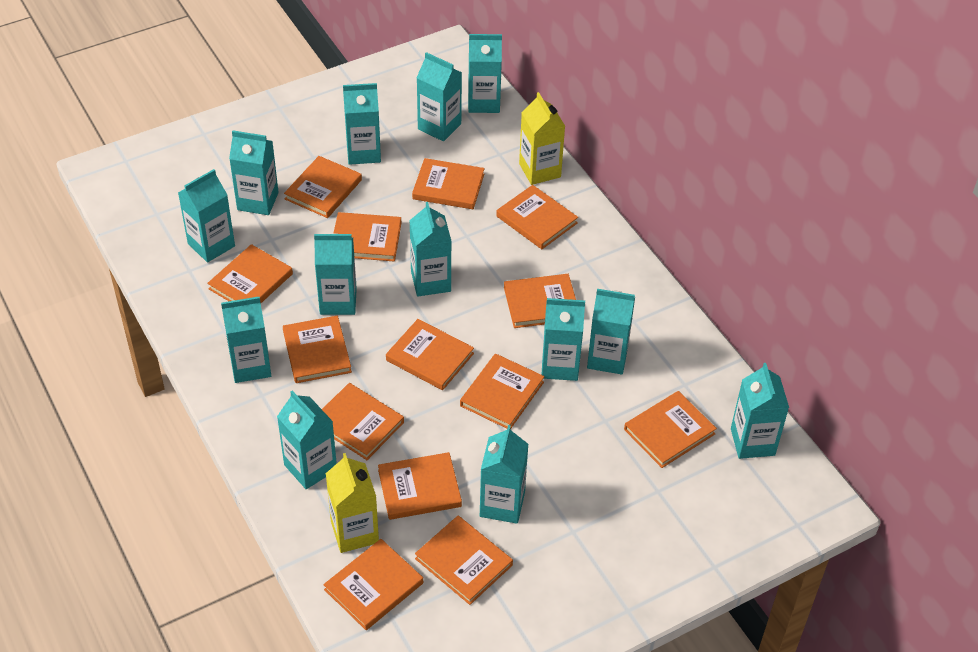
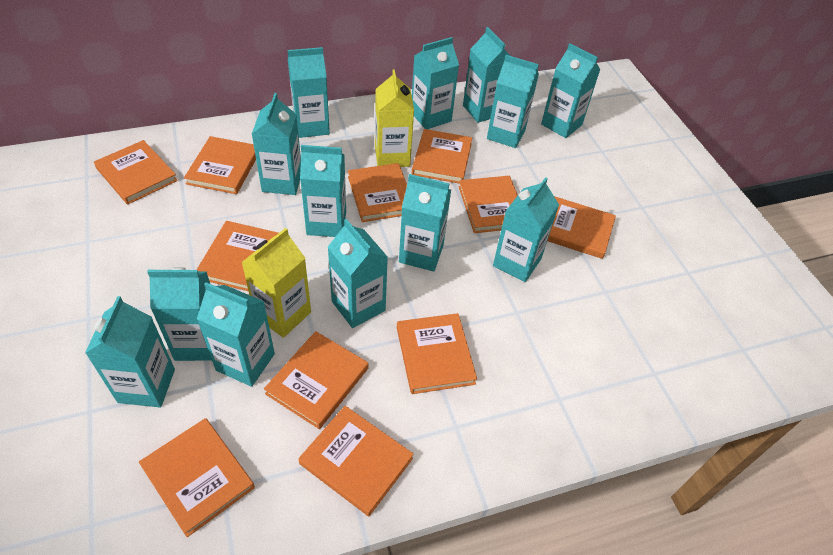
orange book: [207,244,293,303] [283,316,352,383] [284,156,362,218] [322,383,404,460] [323,539,423,630] [333,212,401,261] [378,452,462,520] [386,319,474,390] [412,158,485,209] [415,516,513,605] [460,353,545,429] [496,185,578,249] [504,274,576,328] [624,391,717,468] = 14 -> [94,140,178,205] [139,418,255,537] [184,136,256,194] [197,221,278,291] [264,331,368,429] [298,406,414,516] [348,163,407,222] [397,313,477,394] [412,129,472,184] [458,176,518,233] [547,196,616,259] = 11

